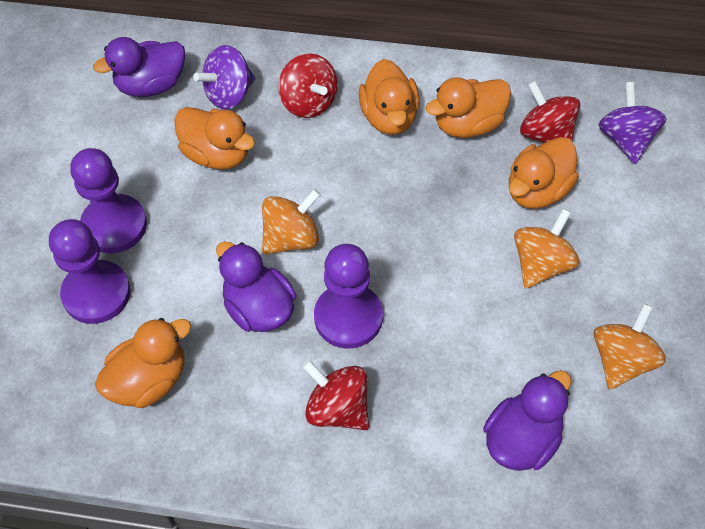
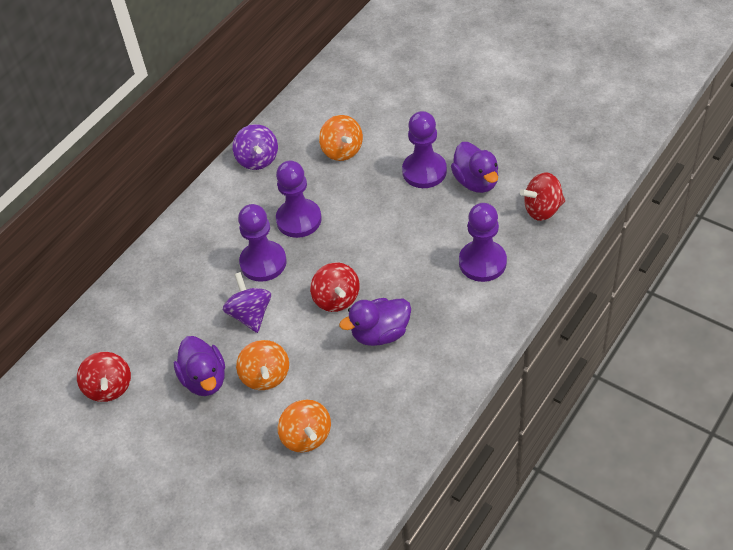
orange duck: [95,318,191,408] [174,107,255,169] [359,59,420,135] [425,77,511,138] [509,137,579,209] = 5 -> none = 0
purple pawn: [49,219,131,324] [70,148,147,253] [314,244,383,349] = 3 -> [238,204,287,282] [276,161,322,238] [402,111,447,188] [459,203,507,282] = 4

